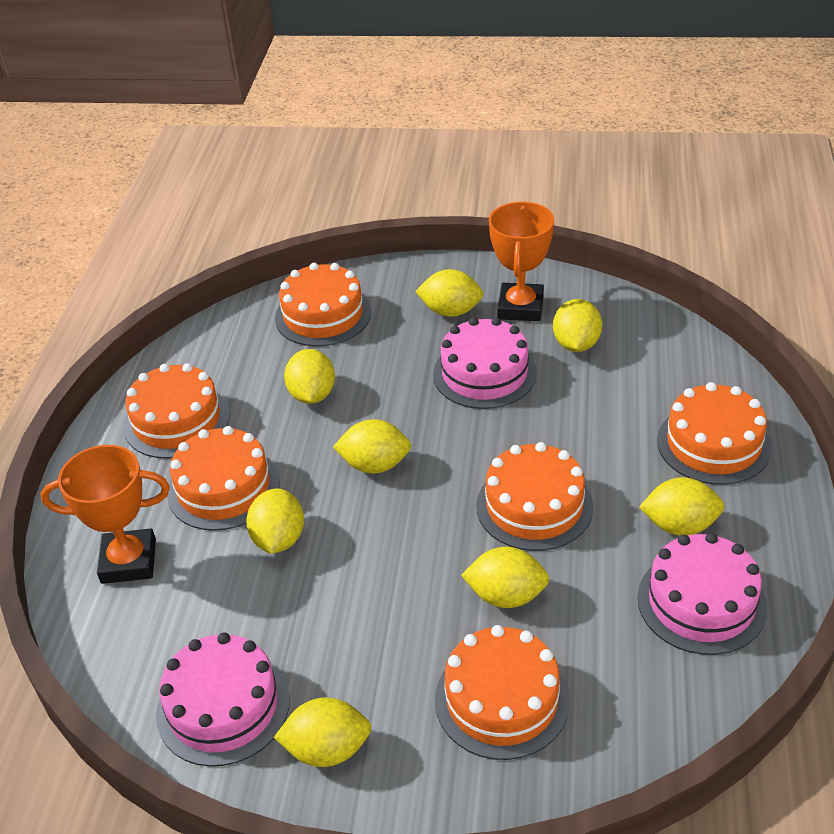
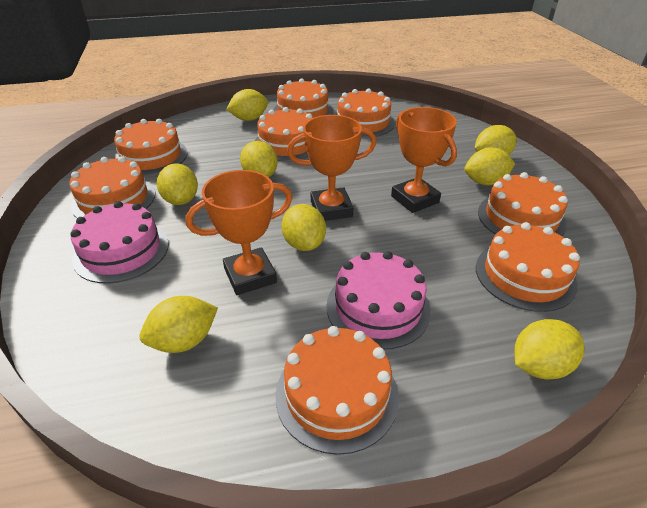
orange cake: [123,363,230,459] [167,426,280,531] [275,263,371,347] [435,625,570,760] [476,442,593,551] [657,382,772,485] = 6 -> [69,156,155,218] [114,119,187,176] [255,107,313,161] [273,78,333,118] [276,326,399,455] [336,89,395,138] [476,222,580,312] [478,172,568,236] = 8
orange trophy: [41,445,170,584] [489,202,554,321] = 2 -> [186,170,293,295] [287,115,376,221] [391,107,457,213] = 3
pink cake: [156,632,290,767] [433,317,537,409] [637,533,767,655] = 3 -> [70,201,169,284] [326,251,431,350] = 2

